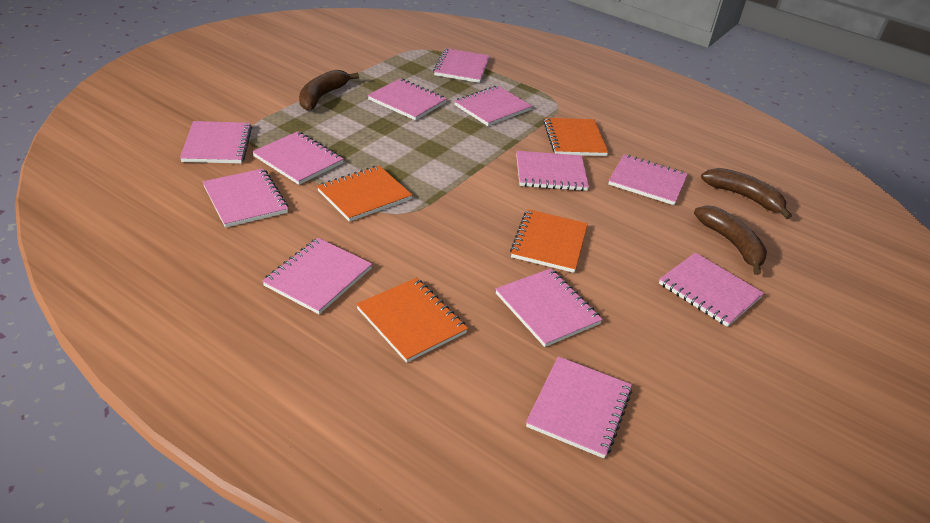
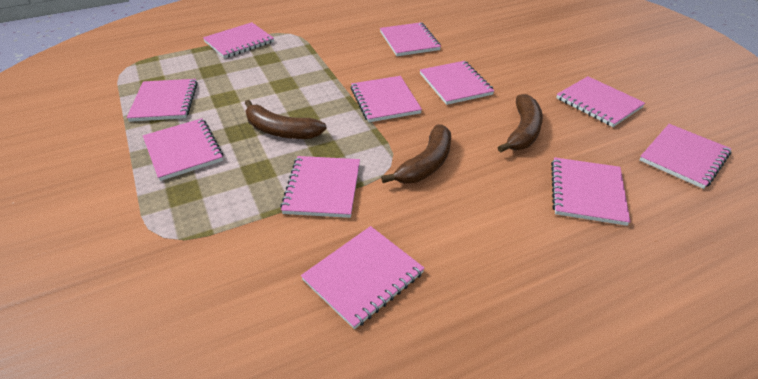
orange notebook: [317,166,412,222] [356,278,468,363] [510,209,588,273] [544,118,609,156] = 4 -> none = 0
pink notebook: [180,121,252,163] [202,169,288,228] [252,131,344,185] [262,238,372,314] [368,79,447,121] [433,48,490,83] [454,86,532,126] [496,268,603,347] [516,151,589,191] [526,356,632,458] [608,154,688,205] [659,252,764,327] = 12 -> [127,79,198,122] [143,118,223,181] [203,22,274,58] [280,156,360,218] [301,226,425,329] [351,76,422,122] [380,22,441,56] [420,61,494,105] [551,157,630,226] [556,76,645,127] [640,124,732,189] = 11

